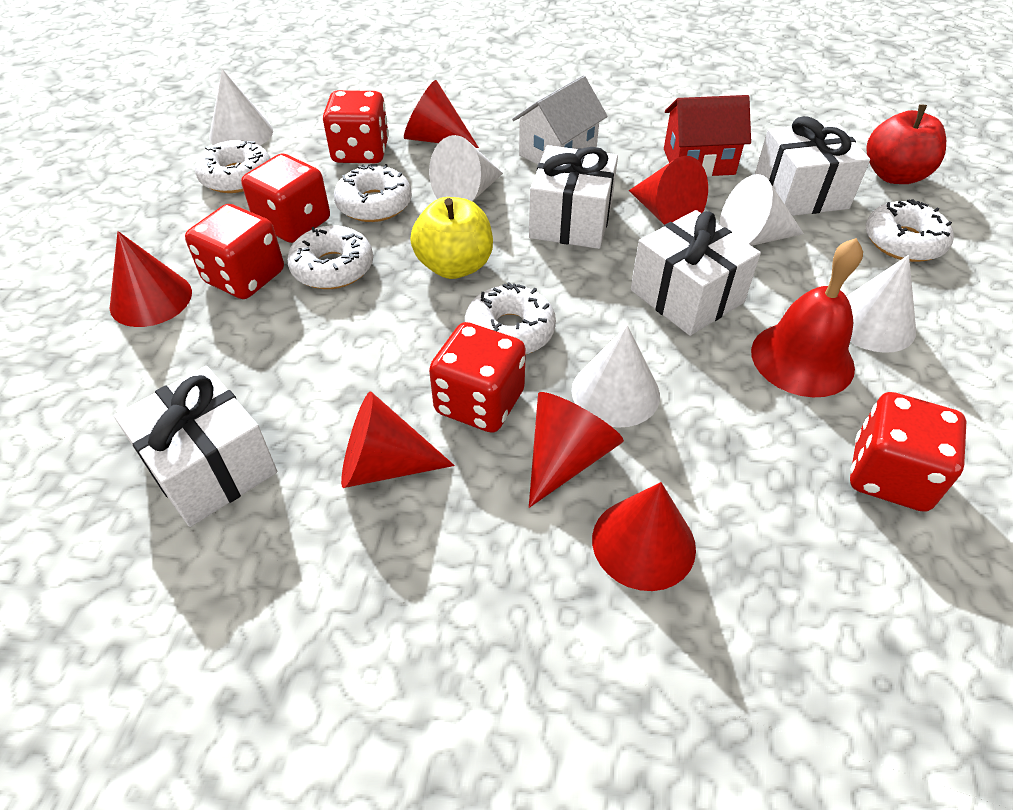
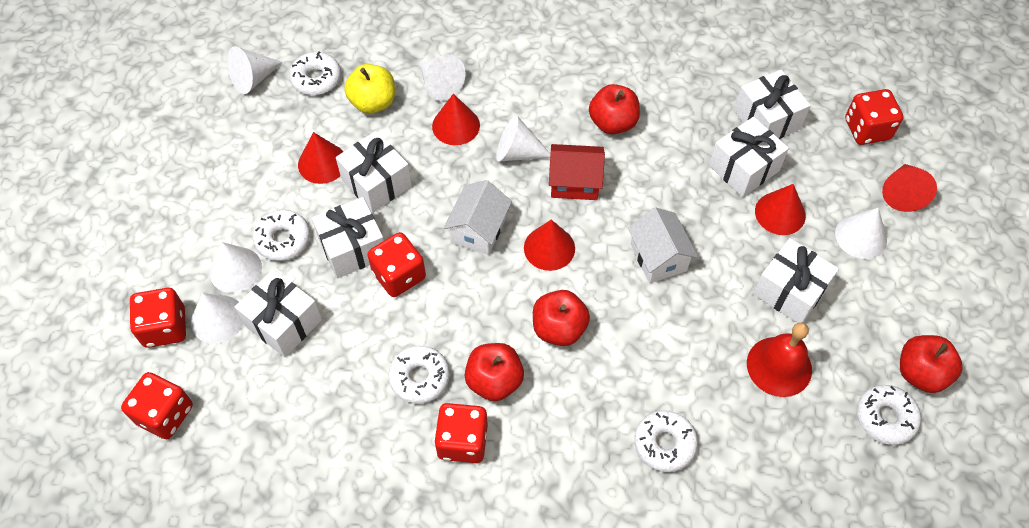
red apple: [866,104,946,184] = 1 -> [465,343,524,401] [533,290,590,346] [589,84,640,135] [900,335,963,393] = 4
red cone: [110,231,192,327] [341,392,455,488] [404,80,479,148] [529,392,624,508] [592,482,696,591] [629,156,708,225] = 6 -> [298,132,344,184] [432,94,480,145] [524,220,575,271] [755,184,806,235] [882,164,937,212] = 5
white cone: [209,69,273,145] [429,135,503,202] [571,325,660,428] [719,174,804,246] [846,255,916,353] = 5 -> [191,293,243,344] [210,242,262,293] [227,46,283,94] [420,54,466,101] [496,115,550,162] [835,208,887,259] = 6
white gift: [114,366,277,527] [529,145,618,249] [631,210,761,336] [755,116,870,216] = 4 -> [235,269,322,357] [312,197,384,278] [336,131,412,213] [709,117,789,197] [734,69,811,139] [753,238,839,323] = 6
white house: [512,75,608,165] = 1 -> [444,180,512,255] [628,207,698,283] = 2

